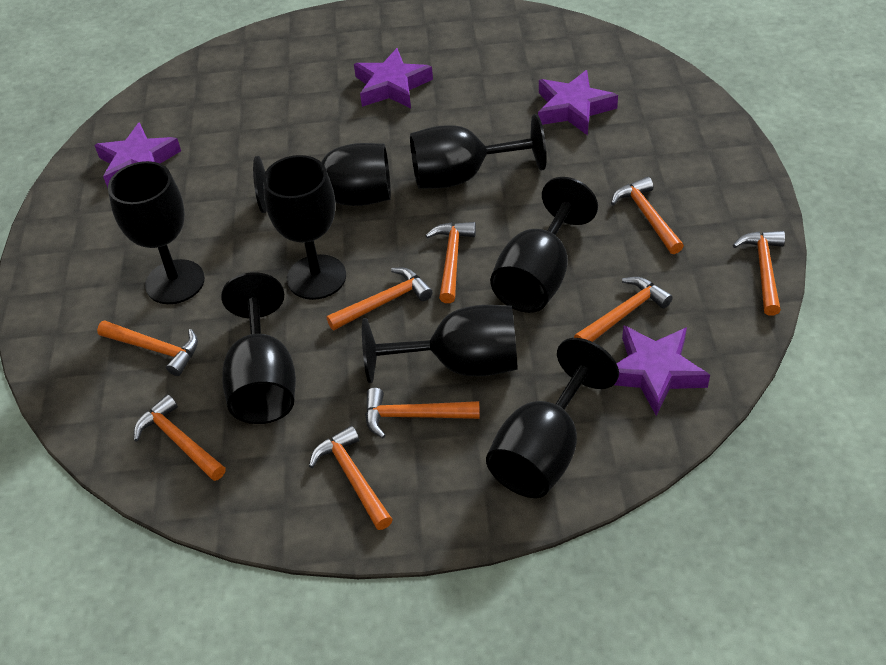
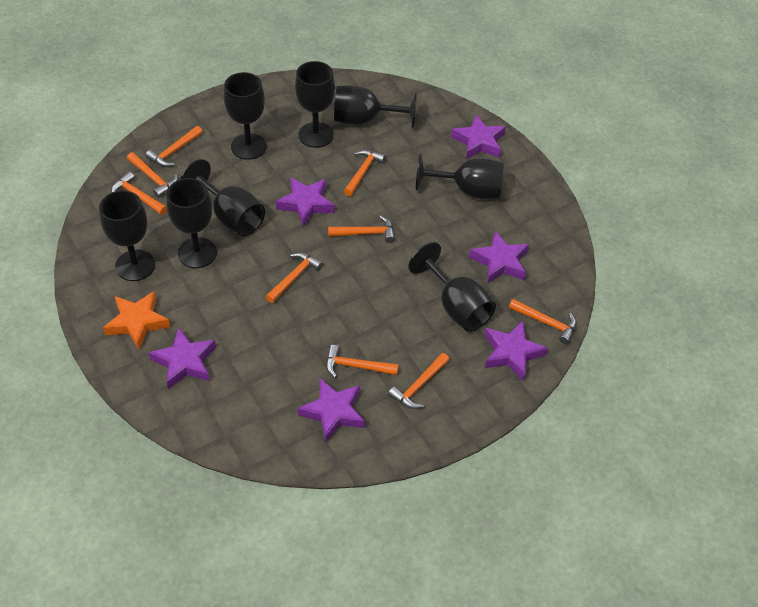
orange star: none = 0 -> [103,291,170,350] = 1
purple star: [95,122,181,188] [354,48,433,108] [538,70,618,136] [614,325,710,416] = 4 -> [149,327,216,389] [276,177,335,227] [298,378,365,443] [451,115,506,159] [469,231,529,284] [484,321,548,381] = 6

